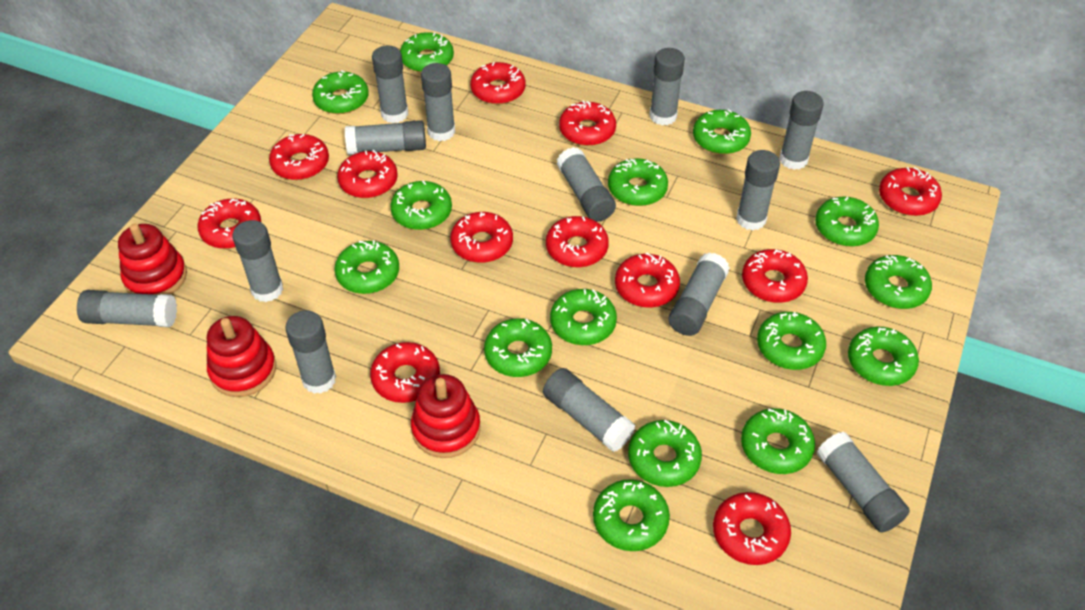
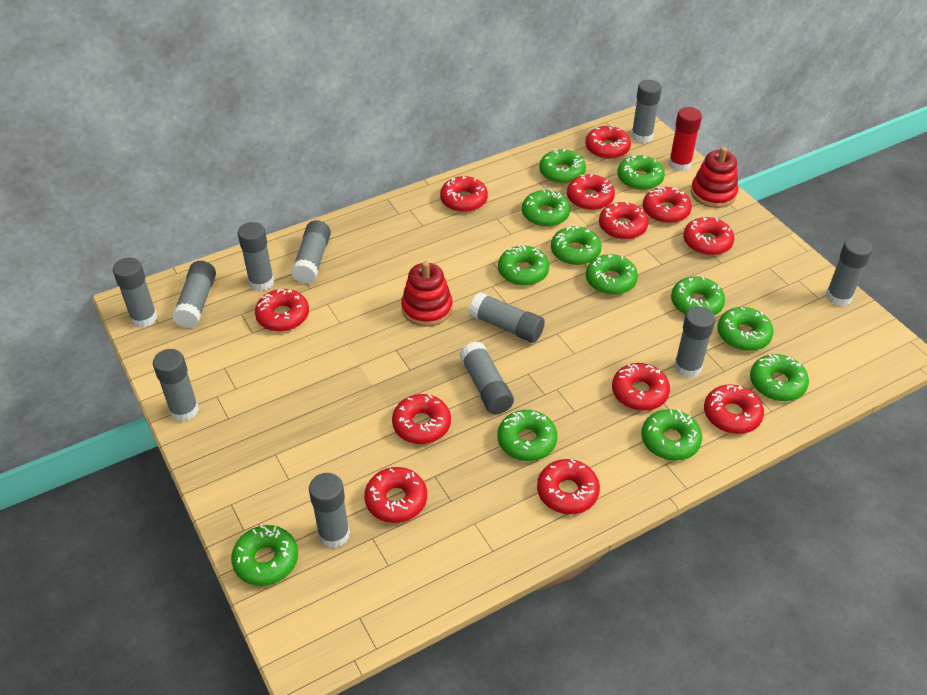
green donut: [312,70,369,114] [334,240,399,294] [390,180,452,230] [400,32,454,72] [484,318,552,377] [550,289,617,345] [593,479,670,551] [608,158,668,206] [628,420,702,487] [693,109,751,154] [741,408,815,474] [757,312,826,370] [815,197,879,247] [848,327,919,386] [865,255,932,309] = 15 -> [231,525,298,586] [498,245,549,286] [498,410,557,461] [522,189,570,227] [539,149,586,184] [551,226,601,265] [586,254,638,295] [617,155,665,190] [641,409,702,461] [671,276,725,315] [717,307,774,351] [750,354,809,401] = 12
grey glue stick: [77,290,177,327] [233,220,283,302] [285,310,336,394] [345,120,426,155] [372,45,408,123] [421,63,455,141] [543,368,635,452] [556,147,616,222] [650,48,685,125] [668,252,730,336] [736,150,780,230] [779,91,824,170] [817,432,910,533] = 13 -> [113,257,157,328] [153,349,199,422] [172,261,216,328] [238,222,274,291] [291,220,331,284] [309,473,350,548] [460,341,514,414] [469,292,545,343] [631,80,662,143] [674,306,715,378] [826,237,872,306] = 11
red glue stick: none = 0 -> [669,107,702,171] = 1
red stacking toy: [118,223,187,295] [207,316,276,397] [411,374,480,458] = 3 -> [401,261,453,327] [691,147,738,208] = 2

